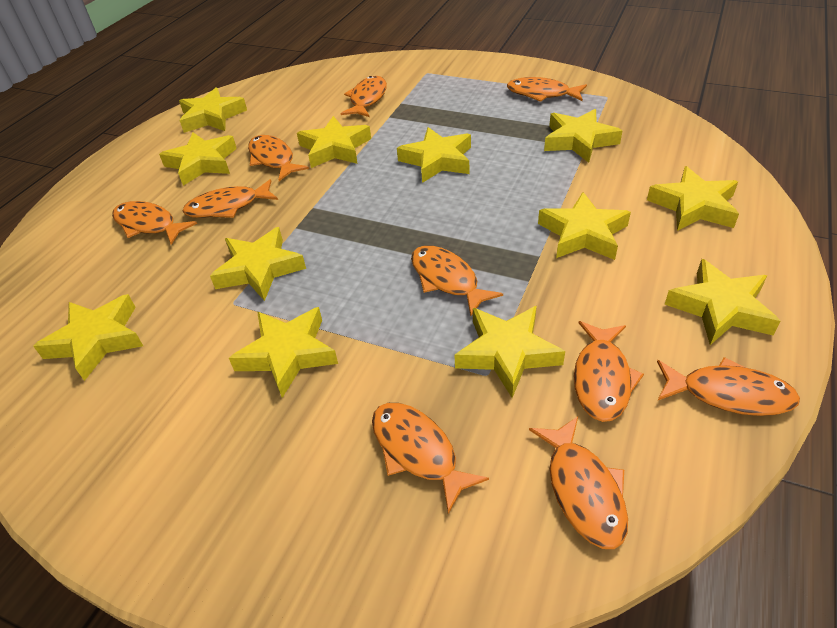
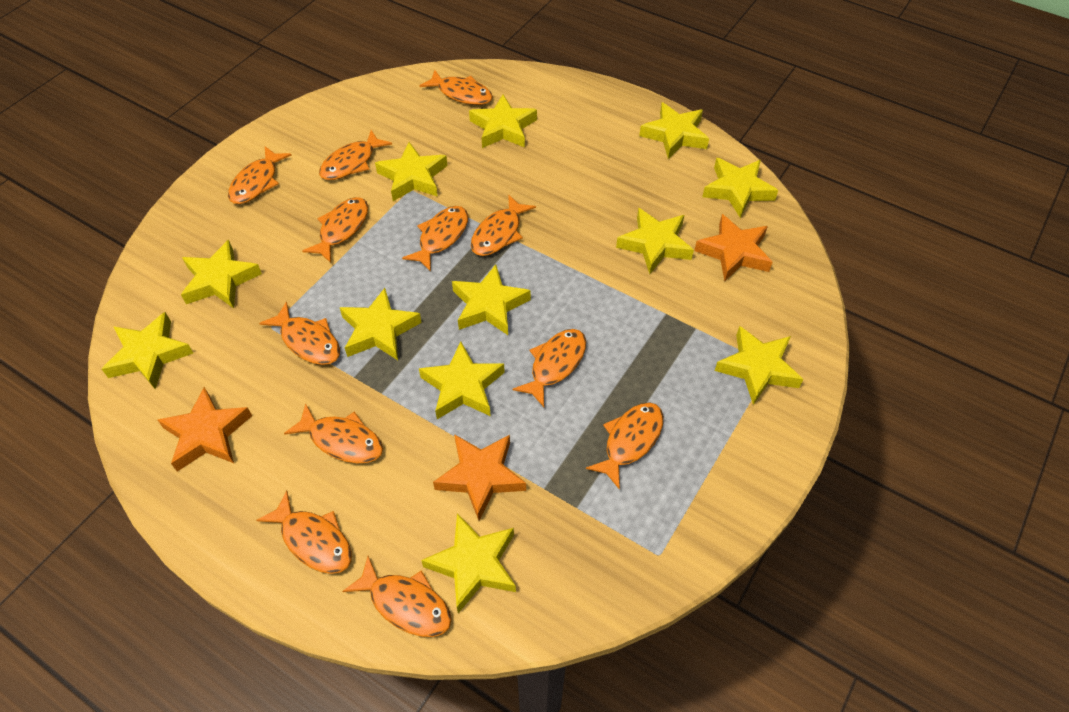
orange fish: [112,201,197,245] [182,179,278,218] [248,135,309,181] [340,76,387,117] [372,403,489,514] [411,246,503,316] [507,77,587,102] [529,416,628,549] [574,321,644,422] [657,357,800,416] = 10 -> [228,146,292,204] [256,491,352,574] [259,301,340,365] [284,403,383,463] [302,197,368,263] [319,130,392,180] [342,556,452,637] [402,206,468,272] [419,70,493,105] [471,194,536,256] [512,329,586,407] [586,402,663,490] = 12
orange star: none = 0 -> [158,387,252,472] [433,434,526,520] [694,214,773,281] = 3

